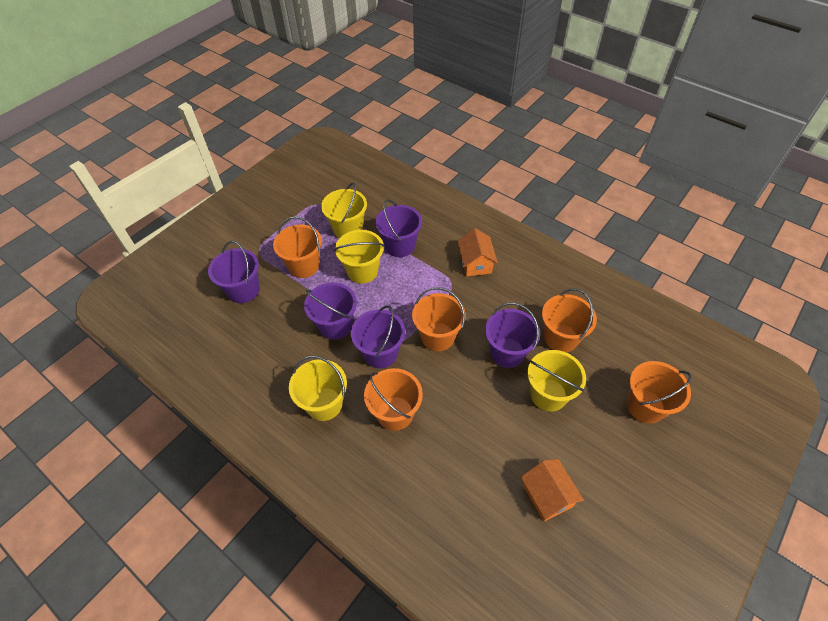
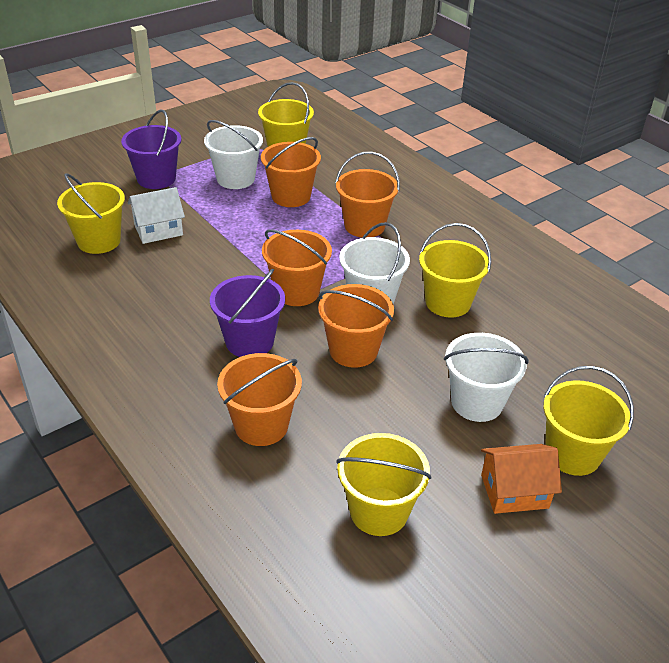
orange house: [458,228,498,277] [521,459,584,521] = 2 -> [481,444,562,514] = 1
purple bucket: [208,241,260,303] [304,283,357,340] [351,305,405,369] [375,199,422,257] [485,303,540,368] = 5 -> [121,109,181,189] [210,269,285,357] = 2
white bucket: none = 0 -> [204,120,263,189] [339,222,410,304] [444,333,529,422] = 3
white house: none = 0 -> [128,187,185,244] = 1
yellow bucket: [289,356,347,421] [321,182,367,238] [334,230,385,284] [528,350,586,412] = 4 -> [57,173,125,254] [258,82,314,147] [336,433,431,536] [419,223,491,318] [543,366,634,476] = 5

